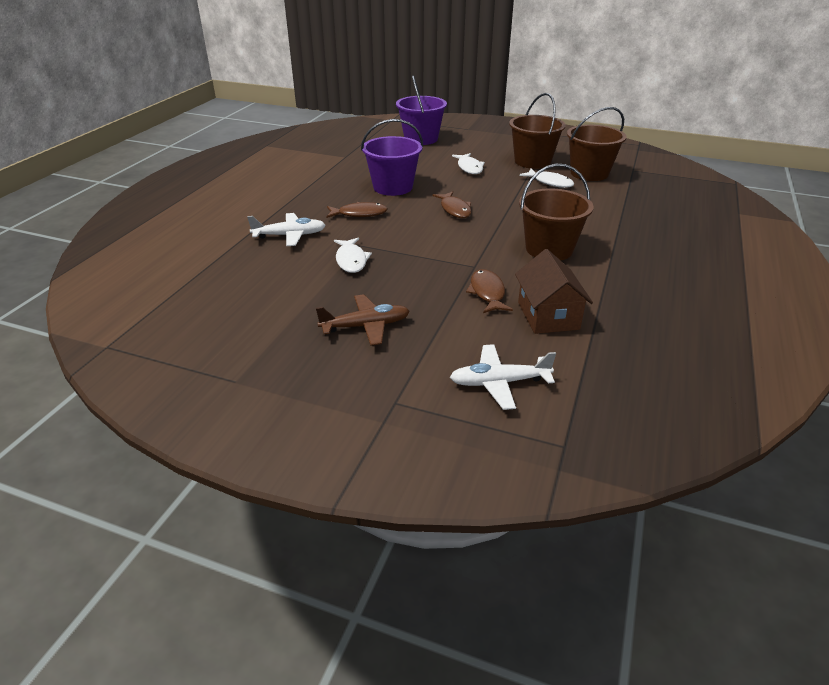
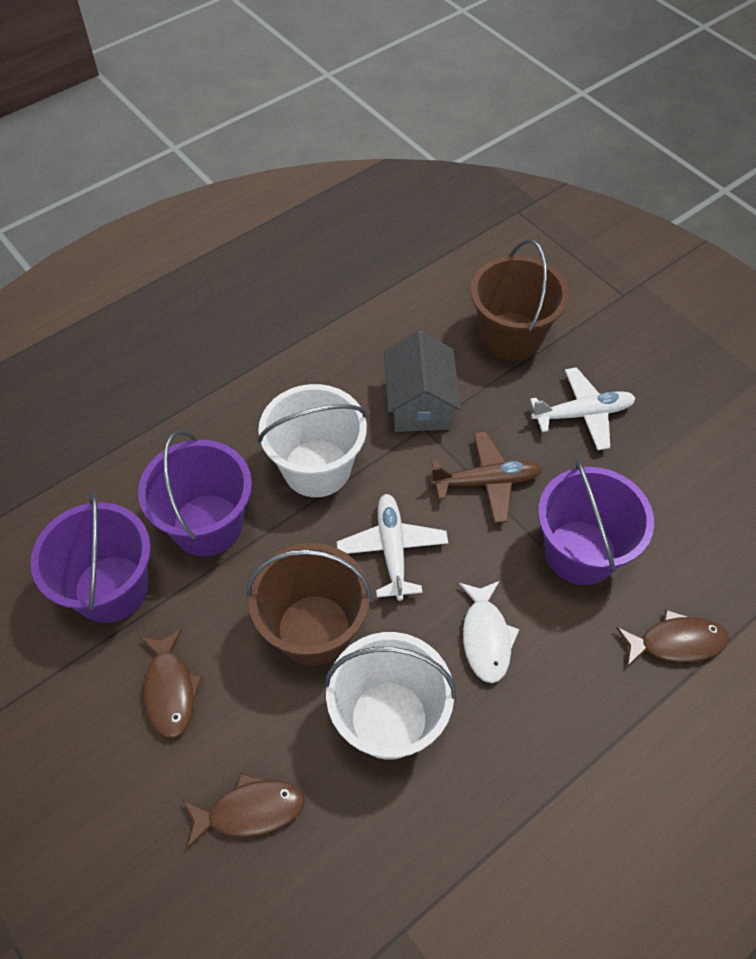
brown bucket: [509,93,566,169] [519,164,594,260] [567,107,627,181] = 3 -> [247,543,372,666] [470,239,569,361] = 2
brown house: [515,249,593,334] = 1 -> none = 0
grey house: none = 0 -> [384,330,461,432] = 1
purple bucket: [361,119,423,196] [396,75,447,145] = 2 -> [30,493,151,623] [138,430,252,556] [538,459,654,585] = 3
white bucket: none = 0 -> [258,384,367,497] [324,632,456,760] = 2
white fish: [334,237,372,273] [452,153,485,174] [520,169,574,188] = 3 -> [459,581,520,683] = 1

